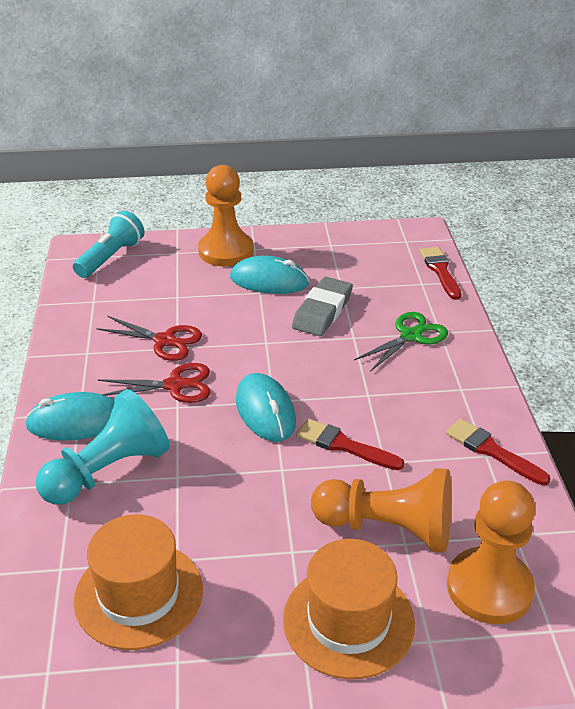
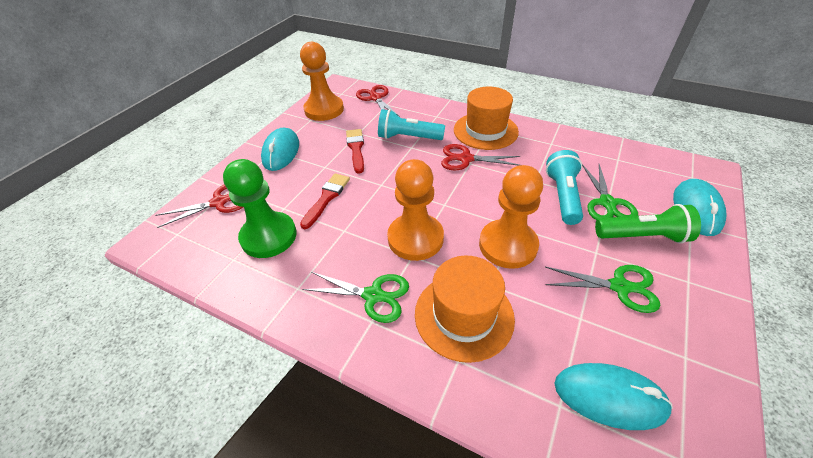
green flashlight: none = 0 -> [595,204,701,244] = 1
green pawn: none = 0 -> [223,159,297,258] = 1
green scissors: [354,312,448,372] = 1 -> [302,272,409,323] [545,265,660,313] [582,164,638,220] = 3
grey eraser: [292,277,353,336] = 1 -> none = 0
red brush: [296,419,405,470] [420,247,461,300] [446,419,550,485] = 3 -> [300,173,350,229] [346,129,364,174] = 2
red scissors: [96,316,202,361] [98,363,210,403] = 2 -> [156,185,243,228] [356,85,400,117] [441,144,520,170] = 3
turquoise flashlight: [73,211,145,278] = 1 -> [378,109,445,140] [546,150,583,225] = 2
turquoise pawn: [36,389,170,505] = 1 -> none = 0

